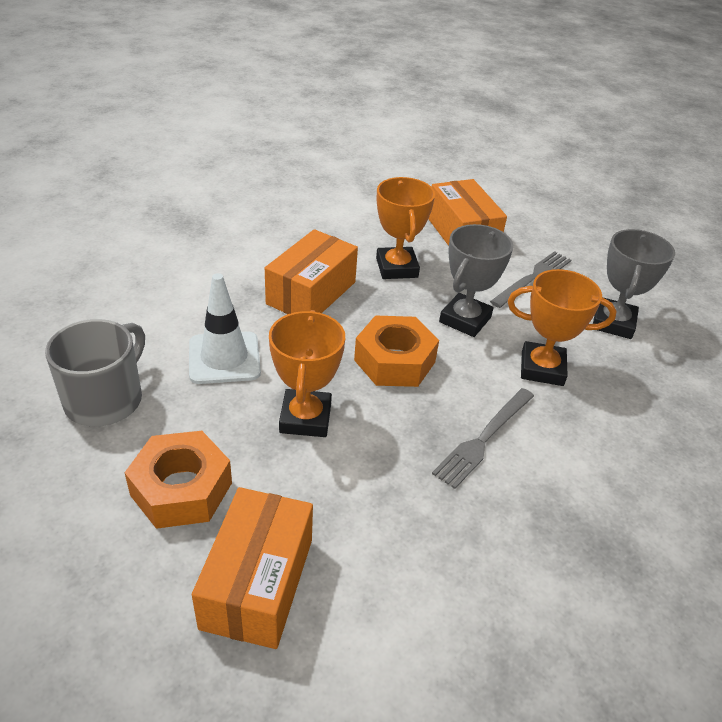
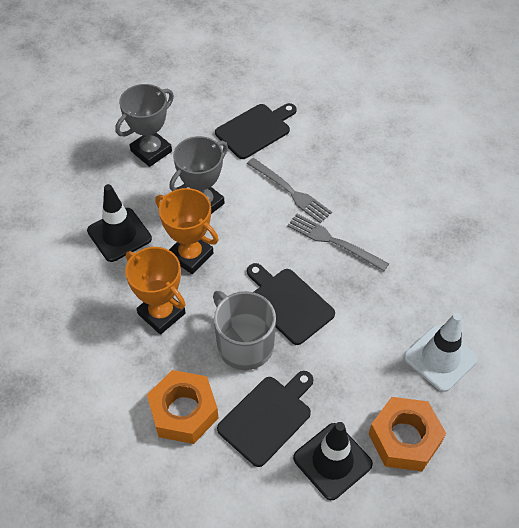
black cutting board: none = 0 -> [215,103,297,159] [217,371,313,467] [247,263,335,345] = 3
black traffic cone: none = 0 -> [87,184,152,262] [293,422,373,500] = 2
orange box: [192,487,313,649] [265,229,358,314] [428,179,507,246] = 3 -> none = 0
orange trophy: [269,310,345,437] [376,177,435,279] [508,269,617,386] = 3 -> [125,247,186,334] [155,188,219,274] = 2

